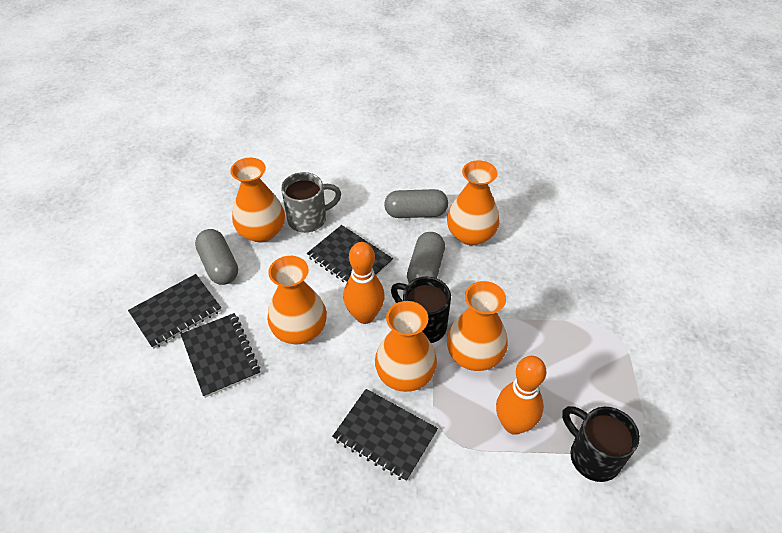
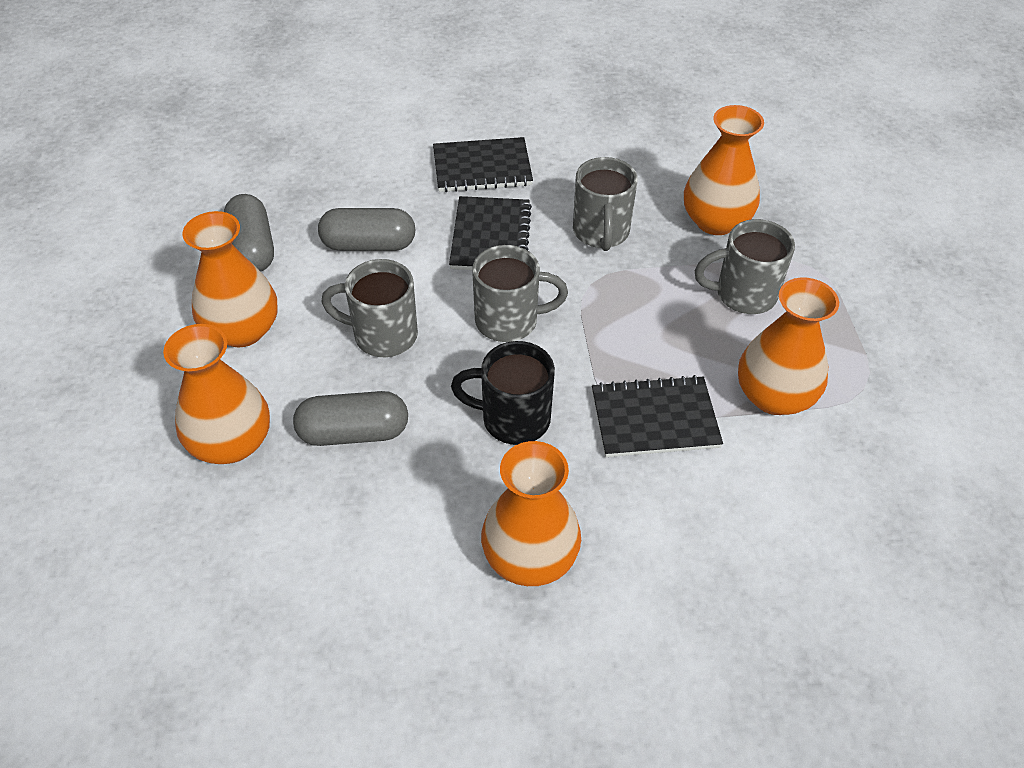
black mug: [391,277,451,343] [562,406,640,482] = 2 -> [451,341,555,445] = 1
black notebook: [128,274,222,349] [181,313,260,398] [307,225,393,283] [332,389,438,482] = 4 -> [433,137,533,192] [449,196,532,270] [592,375,723,457] = 3
grey mug: [281,172,341,233] = 1 -> [321,259,418,357] [472,245,568,342] [573,157,638,251] [695,219,795,314] = 4
orange bowling pin: [343,242,385,324] [496,356,546,435] = 2 -> none = 0

